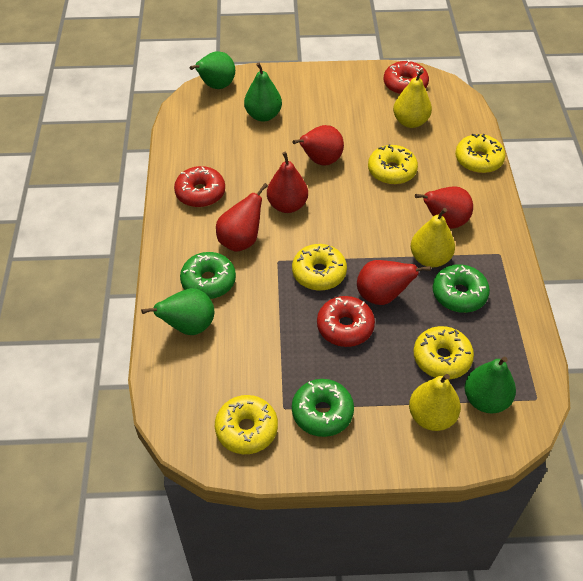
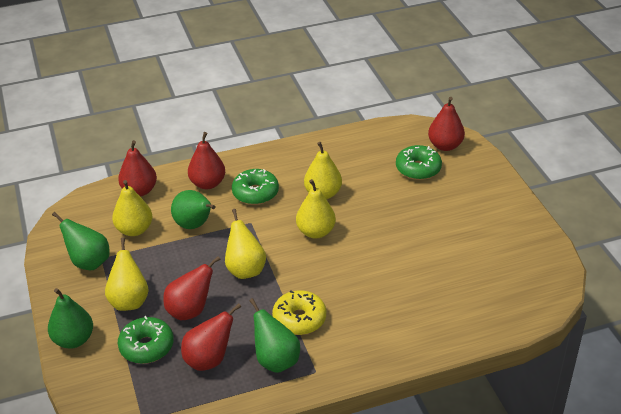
red donut: [174,166,225,207] [317,296,375,347] [384,60,429,95] = 3 -> none = 0
yellow donut: [215,395,278,454] [292,244,347,291] [368,144,418,185] [414,326,474,380] [455,134,505,173] = 5 -> [272,290,326,335] = 1
yellow pear: [393,69,432,128] [409,374,461,431] [410,208,455,267] = 3 -> [105,237,149,311] [112,180,152,236] [225,209,266,279] [296,179,336,238] [304,142,342,199] = 5

